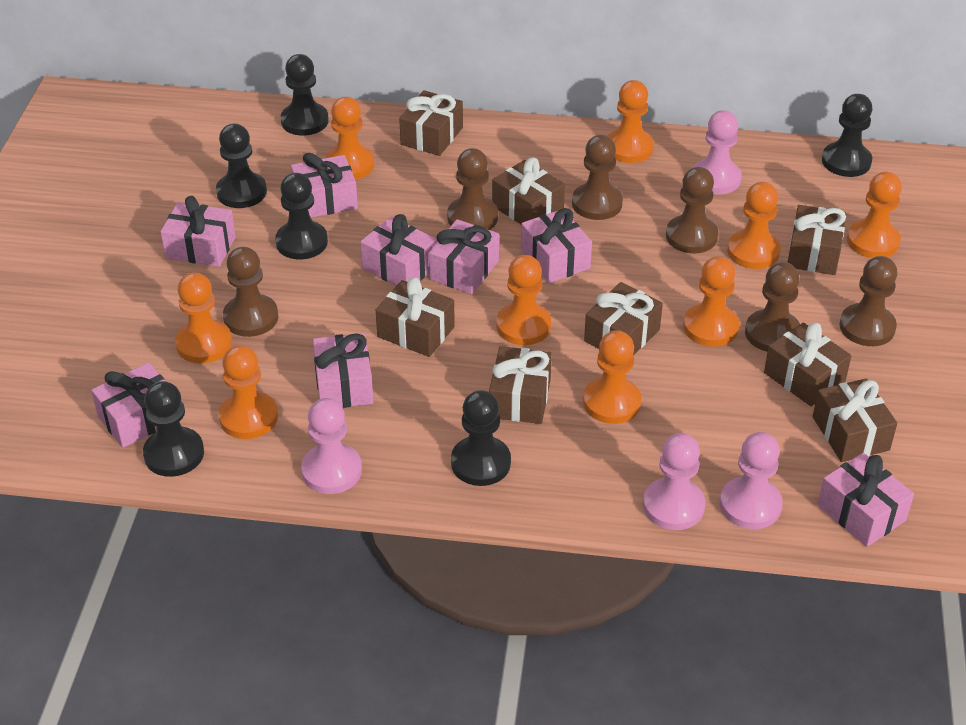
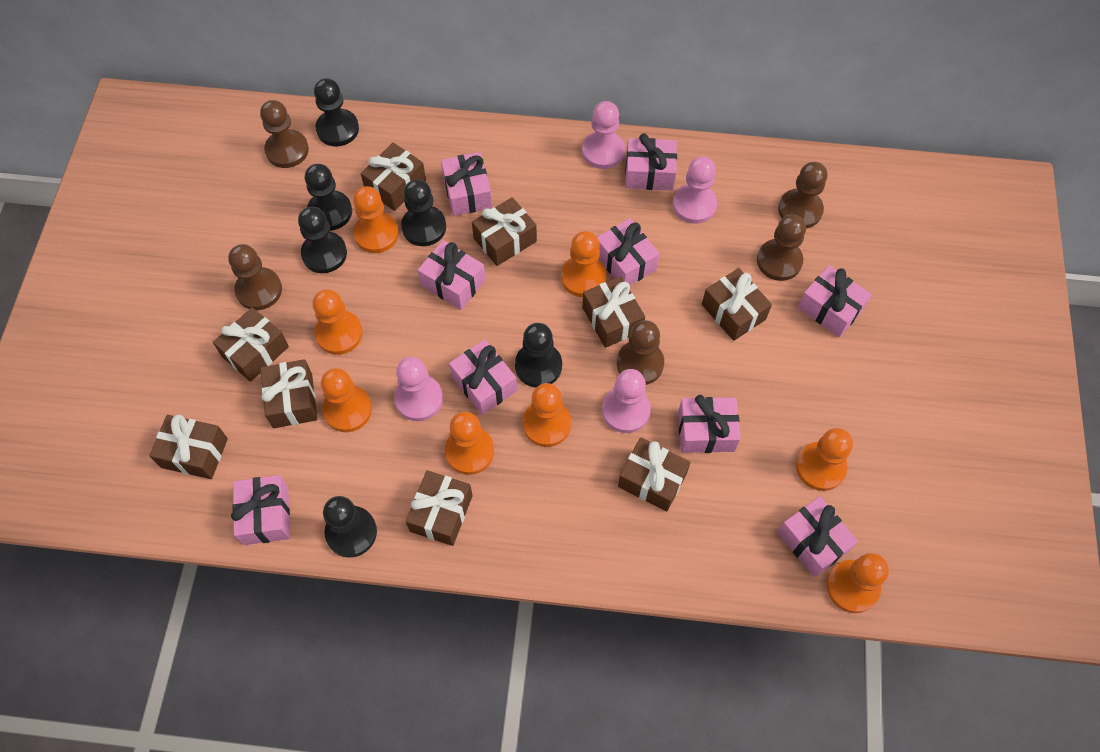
brown gift: [376,277,455,357] [399,90,463,156] [489,346,552,424] [492,157,565,224] [584,282,663,356] [764,322,851,406] [787,205,846,275] [813,378,897,462] = 8 -> [149,415,228,479] [213,307,289,382] [260,359,317,428] [361,143,426,211] [406,470,473,546] [472,197,537,266] [582,276,645,348] [618,437,691,511] [702,268,772,341] = 9
brown pawn: [223,247,278,337] [447,148,498,230] [572,135,623,220] [666,167,718,253] [745,262,800,352] [840,256,898,346] = 6 -> [228,244,282,310] [260,100,309,168] [617,320,664,385] [757,214,806,281] [778,162,828,229] = 5
orange pawn: [175,272,232,364] [219,345,278,439] [325,97,374,179] [496,255,551,345] [583,330,641,424] [608,80,654,163] [683,256,739,347] [727,182,781,269] [847,172,902,258] = 9 -> [312,289,363,355] [321,368,372,432] [353,186,399,253] [445,411,494,475] [523,383,571,447] [561,231,606,297] [796,428,853,491] [826,553,889,613] = 8
pink gift: [91,362,165,448] [160,196,236,267] [291,153,358,218] [313,333,374,408] [360,214,437,286] [429,219,499,294] [521,208,592,283] [818,453,914,547] = 8 -> [231,475,290,545] [418,240,486,310] [441,152,492,216] [449,340,517,415] [597,218,660,285] [625,133,677,190] [678,395,741,453] [777,496,858,577] [798,265,872,337] = 9

